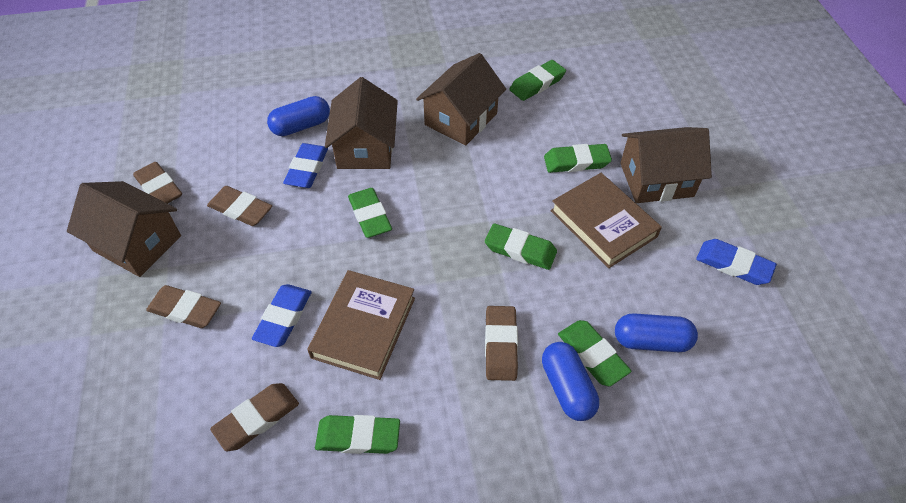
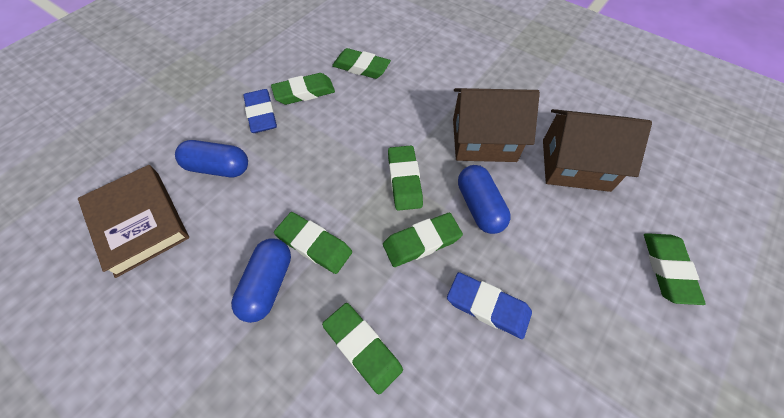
blue eraser: [252,284,312,347] [283,143,328,188] [696,239,777,285] = 3 -> [243,89,277,133] [447,272,532,339] = 2
brown book: [307,270,415,380] [550,173,662,268] = 2 -> [78,165,189,278] = 1
brown eraser: [133,162,182,204] [146,285,221,328] [207,186,272,226] [210,383,299,451] [485,306,518,381] = 5 -> none = 0
brown house: [67,181,181,277] [325,77,398,169] [416,53,506,146] [620,127,712,203] = 4 -> [453,88,540,162] [543,109,652,192] = 2
green eraser: [315,415,400,454] [348,188,392,238] [485,223,557,270] [509,60,566,101] [544,144,612,173] [558,320,631,386] = 6 -> [271,73,335,105] [274,212,352,274] [322,303,403,394] [332,48,391,79] [383,213,463,267] [388,146,423,211] [644,233,706,305] = 7

